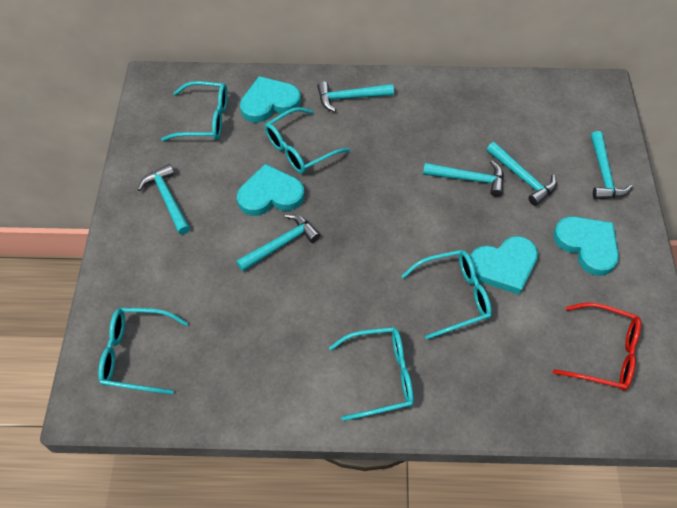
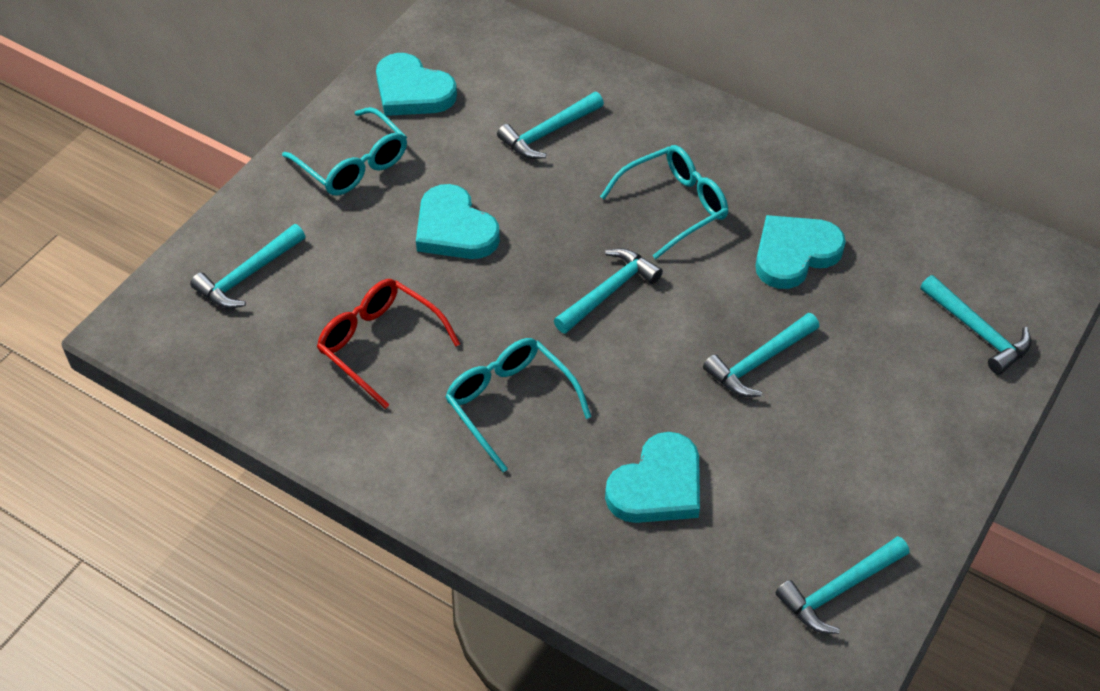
turquoise glasses: [98,308,188,395] [161,81,228,141] [265,107,350,174] [329,327,414,421] [401,250,492,339] = 5 -> [282,107,407,196] [445,338,592,472] [600,145,728,259] = 3

